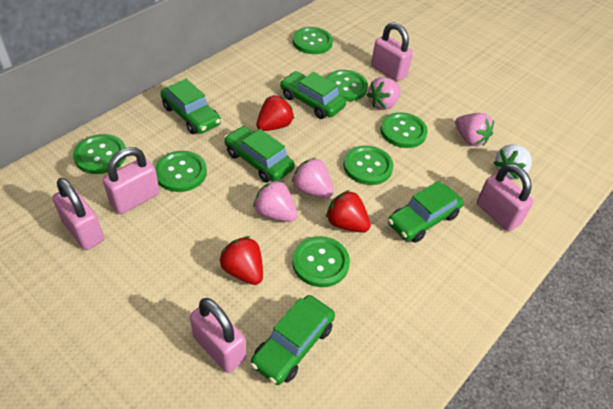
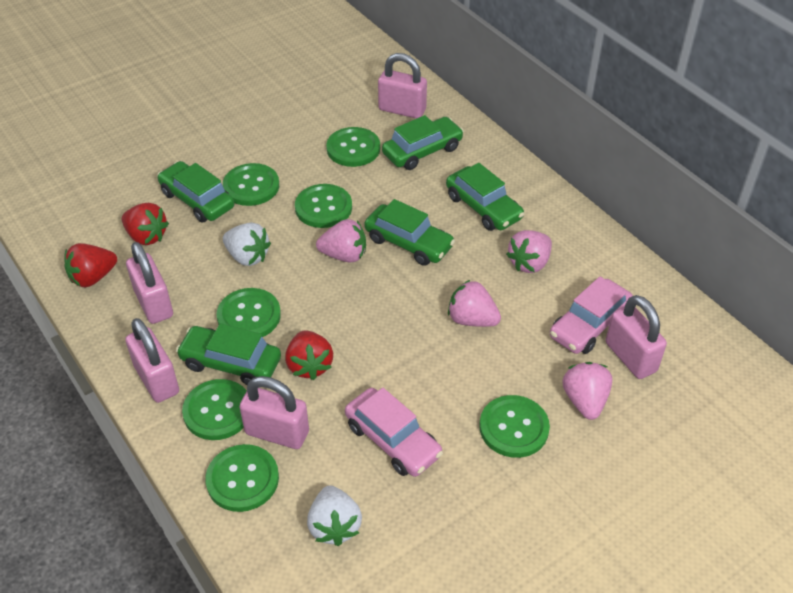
pink car: none = 0 -> [345,388,443,477] [550,277,633,354] = 2
white strawberry: [494,144,532,180] = 1 -> [223,222,271,266] [307,485,362,546] = 2

